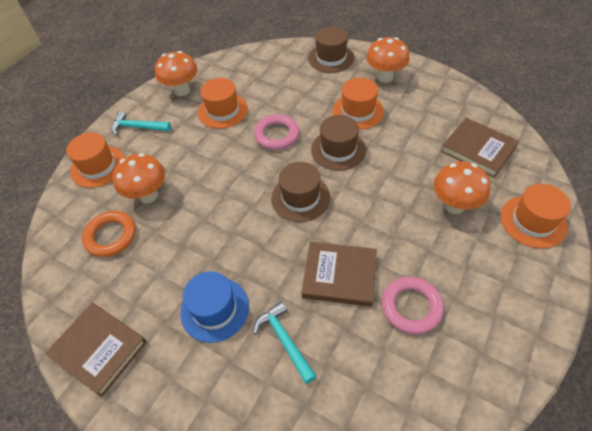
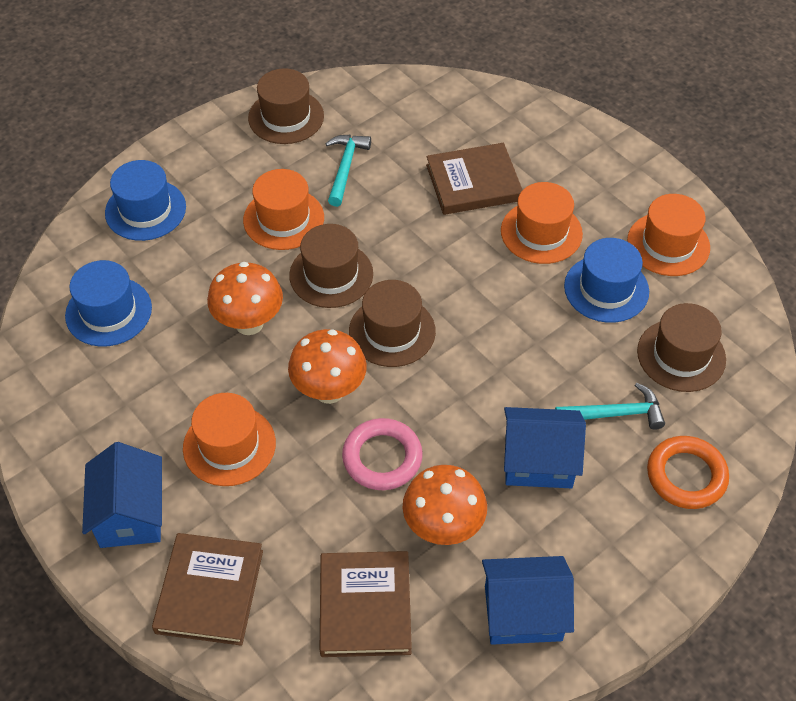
blue hat: [180,271,249,343] = 1 -> [65,260,152,347] [105,160,186,241] [564,238,649,323] = 3
blue house: none = 0 -> [82,442,162,548] [482,556,574,645] [504,407,586,488] = 3
brown hat: [271,162,330,222] [308,26,354,73] [311,115,366,171] = 3 -> [248,68,324,144] [289,224,373,308] [349,280,436,367] [637,303,726,392] = 4
orange mushroom: [113,153,165,203] [155,51,198,96] [366,37,410,83] [434,162,490,214] = 4 -> [207,262,283,335] [288,329,367,404] [403,465,487,545] = 3
pink ring: [254,114,300,150] [382,277,444,334] = 2 -> [342,418,423,490] = 1

